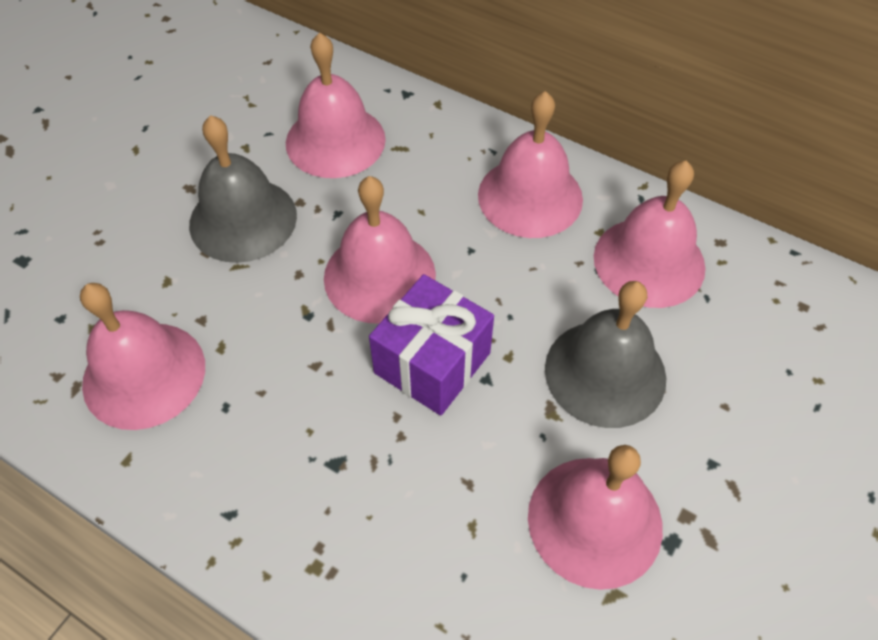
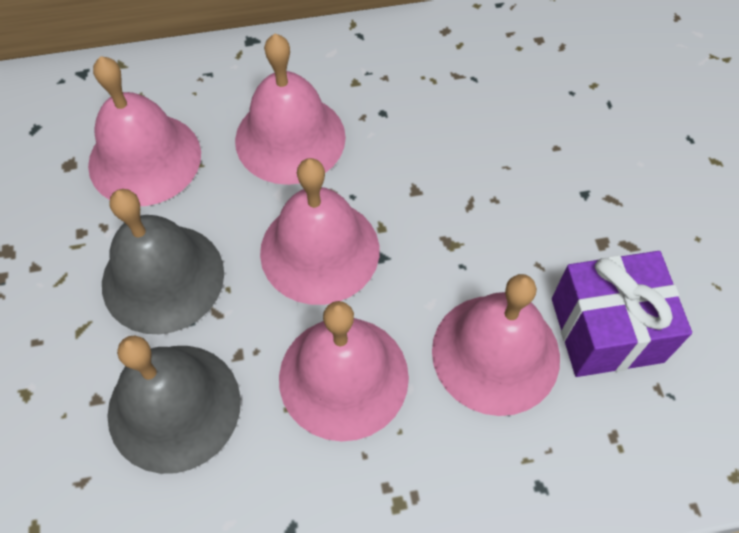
pink bell: [80,283,205,430] [286,32,386,178] [324,176,436,324] [478,91,583,238] [528,445,663,590] [594,161,705,308] = 6 -> [88,56,201,206] [235,34,346,185] [260,158,379,305] [279,301,409,442] [432,274,560,416] = 5

